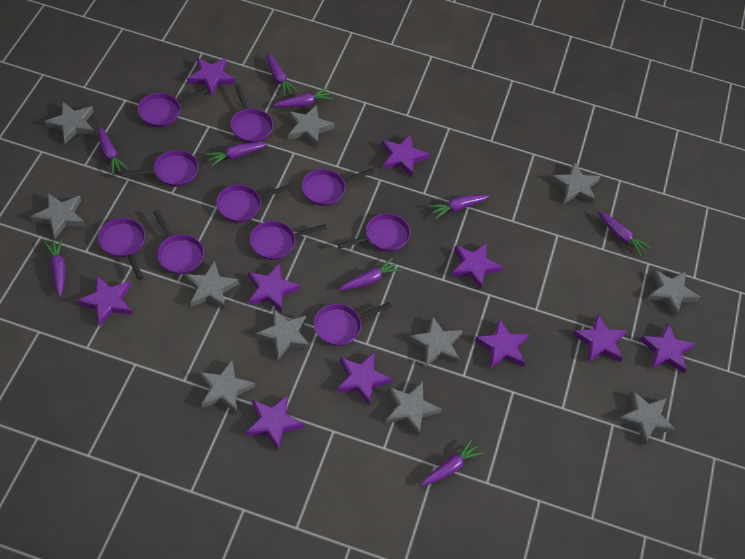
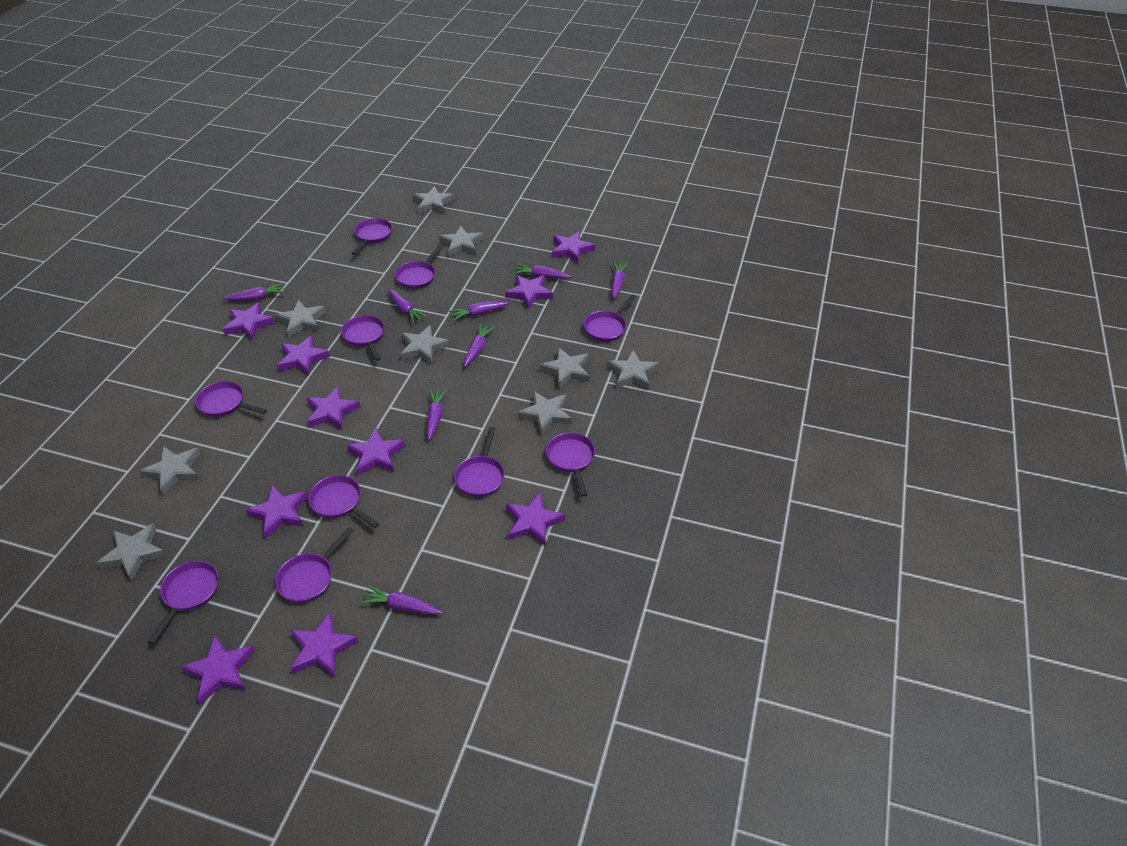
grey star: [31,193,85,239] [44,101,95,144] [185,261,239,310] [199,360,255,415] [256,309,310,360] [288,105,335,146] [386,382,442,436] [409,316,463,367] [551,162,601,204] [618,391,676,445] [647,270,700,317] = 11 -> [97,523,166,581] [140,446,201,495] [275,300,326,337] [400,325,450,364] [412,186,455,214] [439,226,484,256] [518,391,572,435] [540,347,589,388] [607,350,659,390] = 9
purple carrot: [44,239,66,297] [98,126,128,175] [206,142,268,167] [267,53,298,96] [273,88,333,108] [339,257,401,290] [420,439,483,486] [429,195,489,219] [598,211,651,256] = 9 -> [222,283,285,301] [361,585,442,615] [388,289,427,323] [427,389,447,440] [449,301,510,321] [464,324,495,367] [513,264,572,279] [612,261,628,299] = 8

